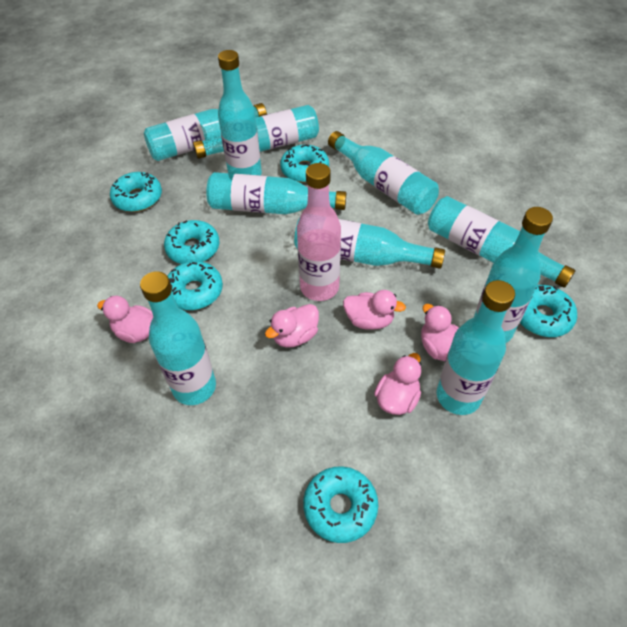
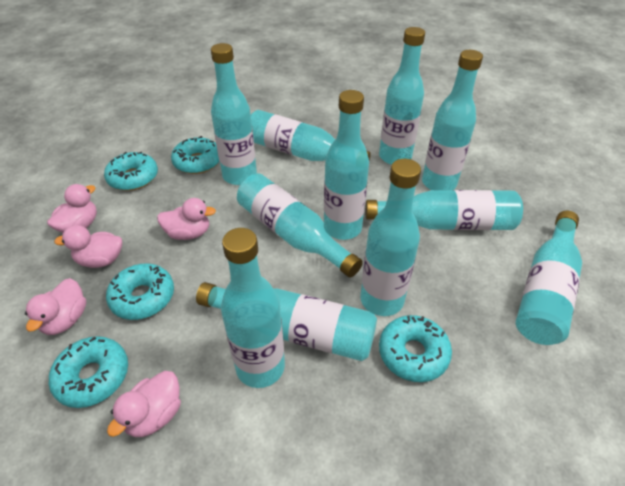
pink bottle: [297,163,341,301] = 1 -> none = 0
turquoise bottle: [140,271,216,405] [144,103,267,161] [193,105,319,159] [206,172,347,214] [218,50,262,175] [294,218,445,269] [328,131,439,215] [428,196,576,288] [437,280,515,415] [474,207,553,343] = 10 -> [196,282,377,361] [211,43,257,185] [221,228,285,388] [237,173,363,278] [251,110,371,161] [324,90,369,240] [360,159,421,316] [365,190,523,230] [379,27,425,165] [422,50,483,190] [515,211,582,345] = 11
turquoise donut: [110,172,162,212] [164,220,219,264] [168,261,223,310] [280,144,329,183] [303,466,378,543] [520,285,577,337] = 6 -> [49,336,128,408] [104,152,158,191] [106,263,174,320] [171,136,220,174] [379,315,452,382] = 5

